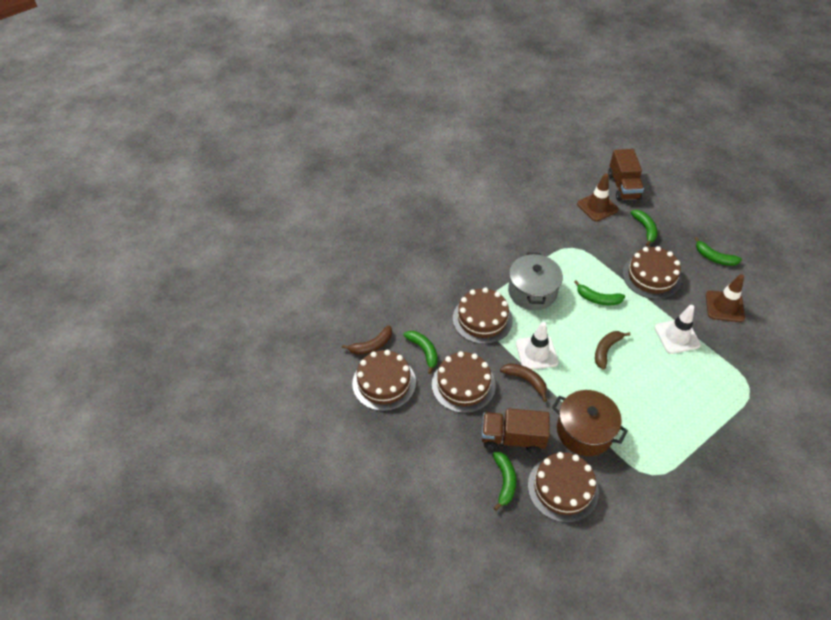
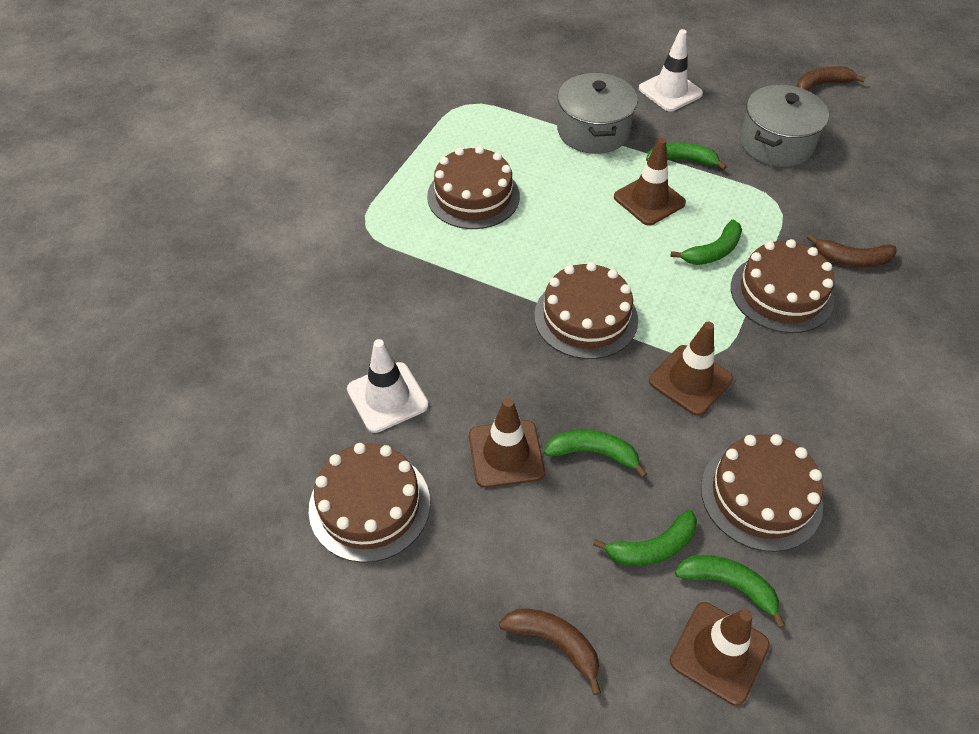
brown pot: [552,390,628,456] = 1 -> none = 0
brown traffic cone: [577,174,619,222] [706,274,745,322] = 2 -> [469,398,545,488] [614,138,686,226] [649,322,733,416] [670,602,770,706] = 4
brown truck: [482,408,550,453] [608,149,644,201] = 2 -> none = 0
grey pot: [508,253,563,310] = 1 -> [557,73,638,154] [740,85,829,167] = 2

